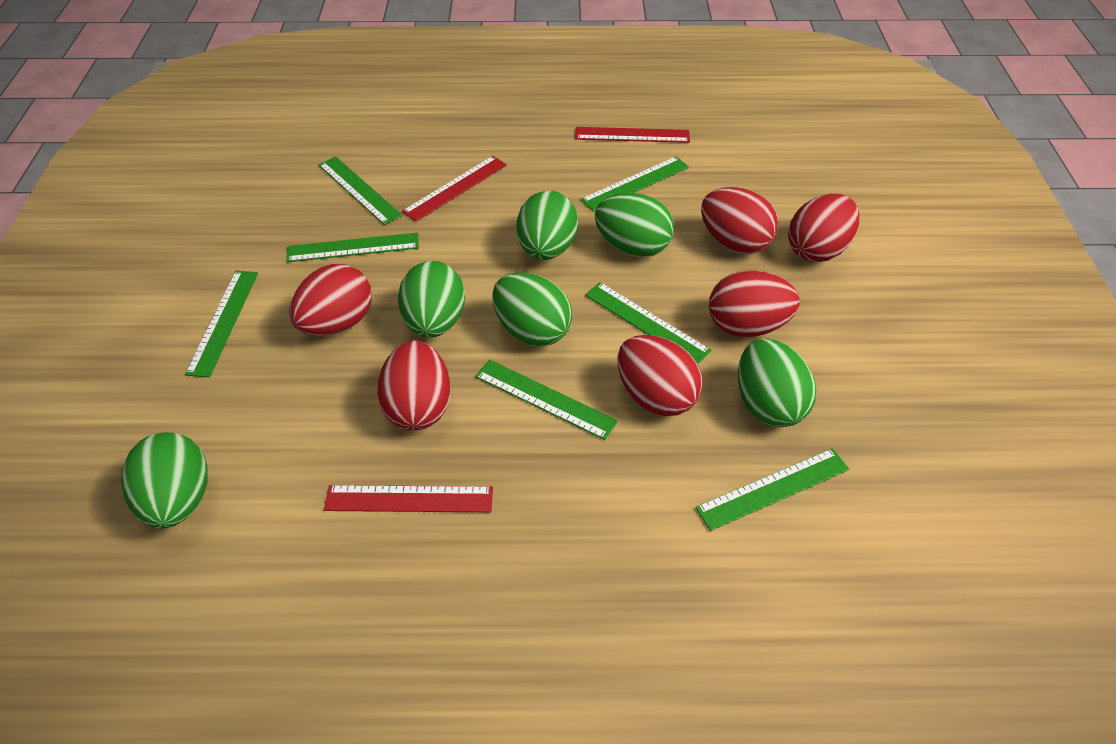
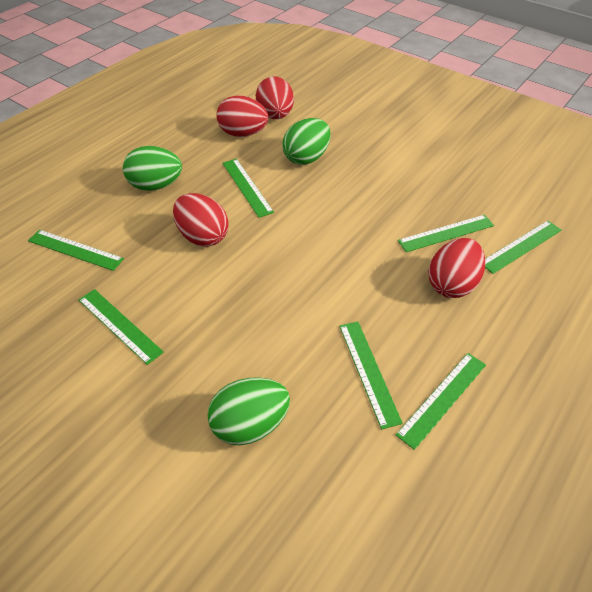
green egg: [121,432,208,528] [398,261,465,338] [492,273,572,347] [517,191,578,260] [595,193,674,257] [738,338,816,427] = 6 -> [123,146,182,191] [207,377,290,445] [282,118,331,165] = 3
red egg: [289,264,372,336] [377,340,451,430] [617,335,703,416] [701,187,778,254] [709,270,800,337] [788,193,859,262] = 6 -> [173,193,228,247] [216,95,268,137] [256,76,294,119] [428,238,485,298] = 4
red ruler: [324,485,493,512] [402,156,507,222] [575,127,690,143] = 3 -> none = 0

